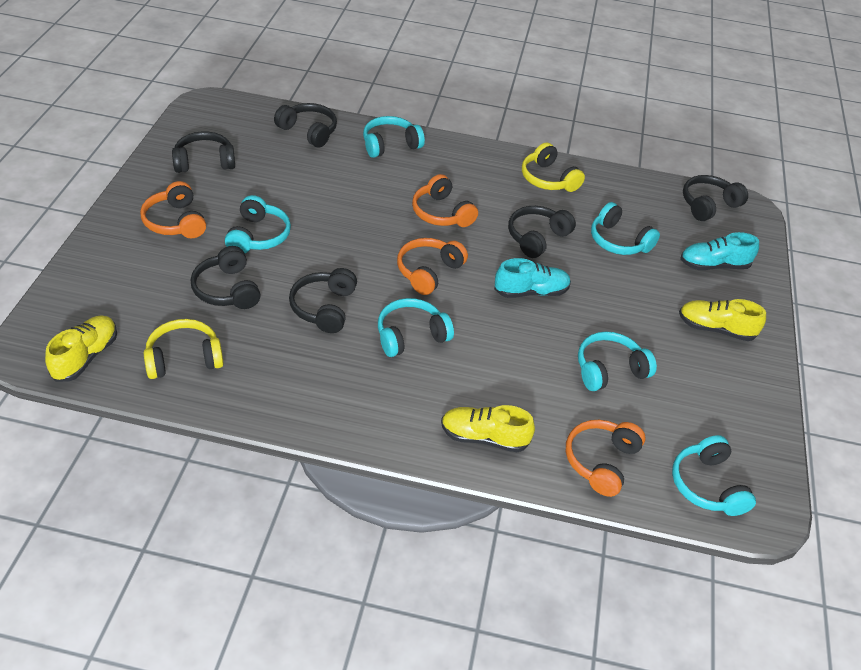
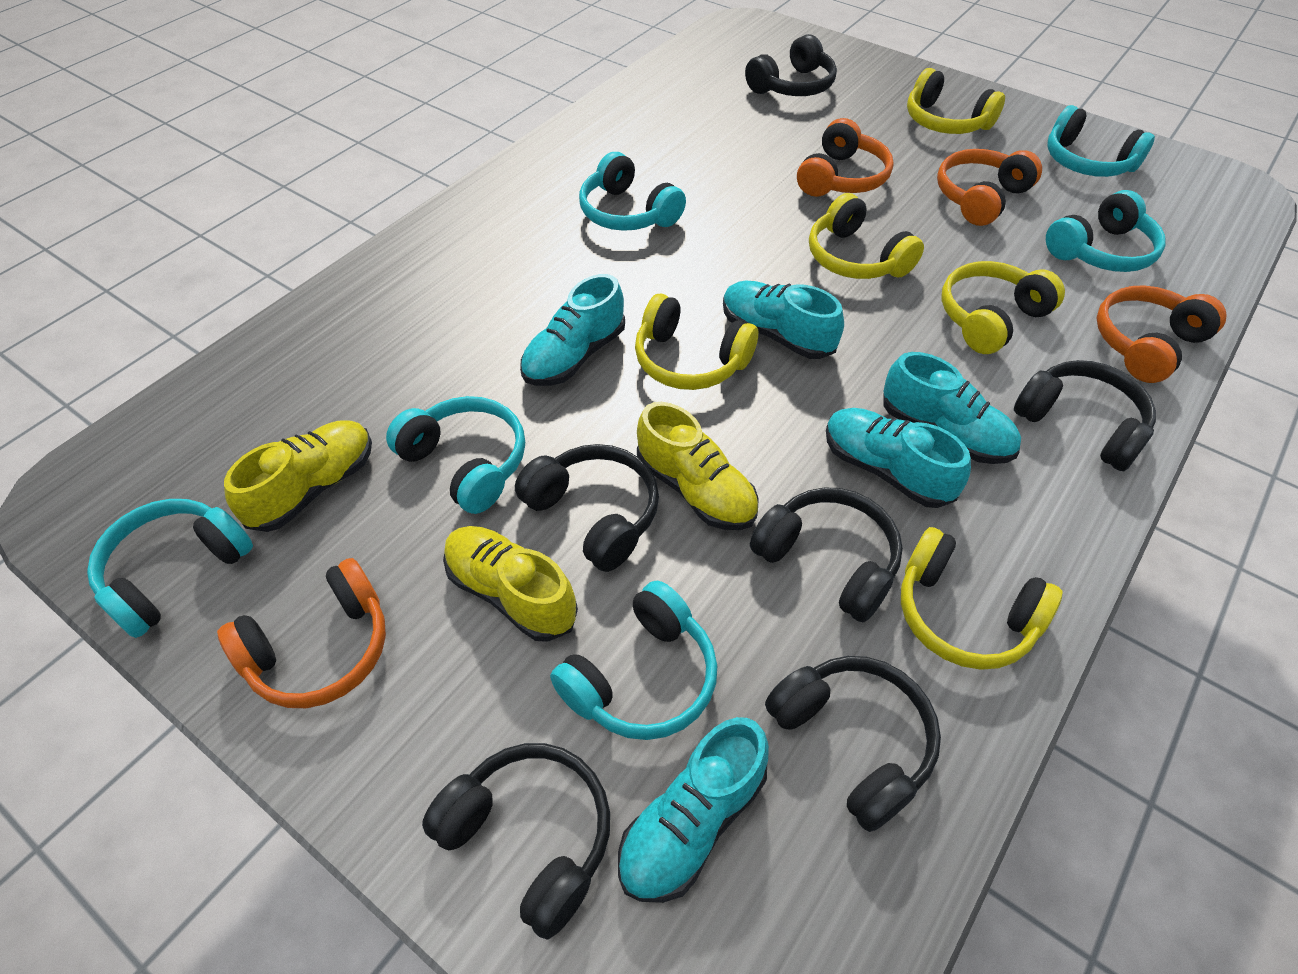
turquoise shoe: [494,258,571,298] [680,232,759,270] = 2 -> [520,274,625,386] [618,717,769,903] [723,281,844,359] [826,408,971,508] [883,352,1021,464] = 5
yellow headphones: [144,319,224,379] [522,142,585,192] = 2 -> [635,294,758,390] [809,193,924,279] [901,527,1062,670] [907,68,1005,134] [941,261,1065,354] = 5

